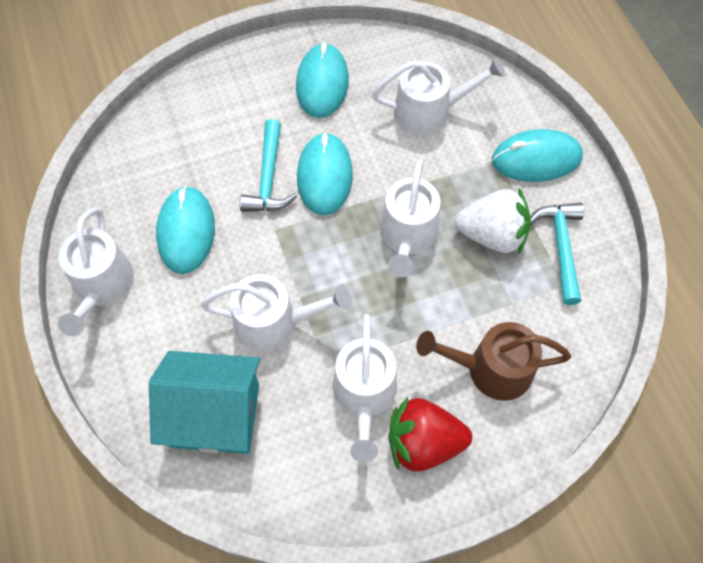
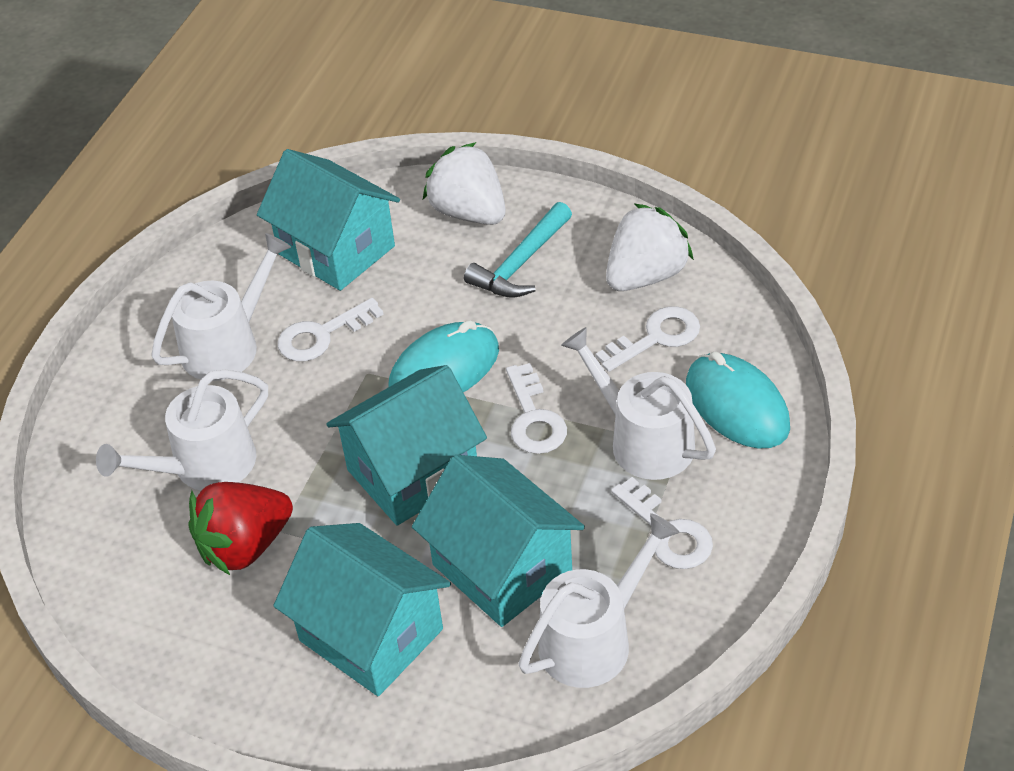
brown watering can: [416,322,571,401] = 1 -> none = 0
turquoise hammer: [240,119,297,212] [531,203,584,305] = 2 -> [464,202,572,298] = 1
turquoise house: [149,351,260,454] = 1 -> [257,149,400,291] [273,523,451,696] [326,365,487,526] [412,455,585,627] = 4
turquoise mouse: [156,186,215,274] [296,42,349,118] [297,132,353,215] [492,129,583,182] = 4 -> [388,320,499,392] [686,351,790,448] = 2
white key: none = 0 -> [278,298,383,361] [506,363,567,454] [596,306,700,372] [611,477,713,569] = 4
white strawberry: [454,188,531,255] = 1 -> [423,142,506,225] [606,203,694,291] = 2
white watering can: [58,208,134,336] [201,274,352,352] [333,314,397,463] [372,57,505,135] [380,159,440,277] = 5 -> [96,370,268,490] [151,233,291,381] [518,513,680,688] [561,327,716,480] = 4

